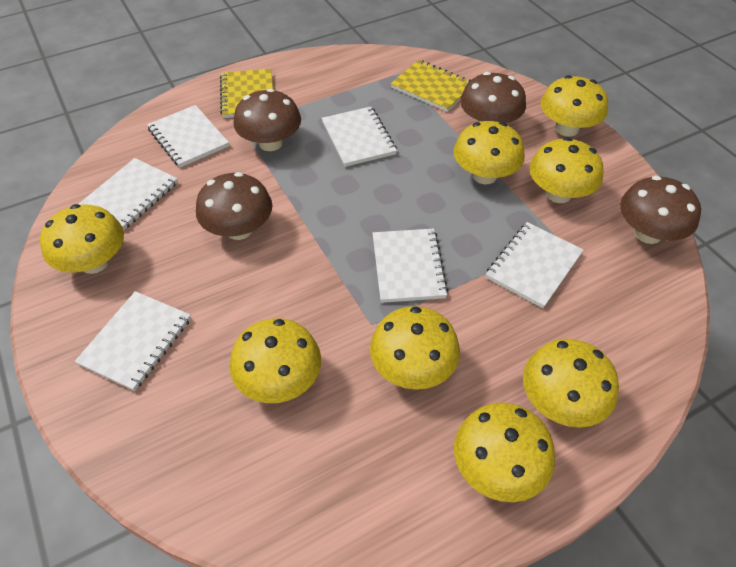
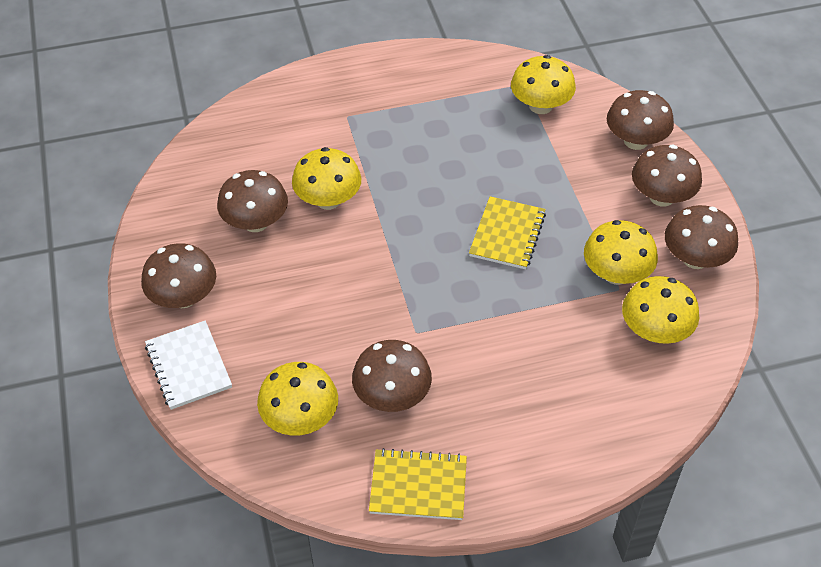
brown mushroom: [196,172,272,240] [234,89,301,151] [460,72,526,123] [620,176,701,244] = 4 -> [141,243,216,308] [217,170,288,232] [352,340,432,412] [607,90,674,150] [632,145,702,206] [665,205,738,269] = 6
white notebook: [75,291,191,391] [79,158,178,231] [147,105,229,168] [322,107,397,167] [373,229,448,303] [486,222,584,308] = 6 -> [145,320,232,410] = 1
yellow mushroom: [40,204,124,274] [230,318,321,403] [370,306,460,390] [454,121,525,184] [454,403,555,502] [523,339,619,428] [529,137,604,203] [541,75,608,137] = 8 -> [257,362,338,435] [292,147,361,210] [511,55,576,114] [584,220,658,285] [622,276,699,344] = 5

